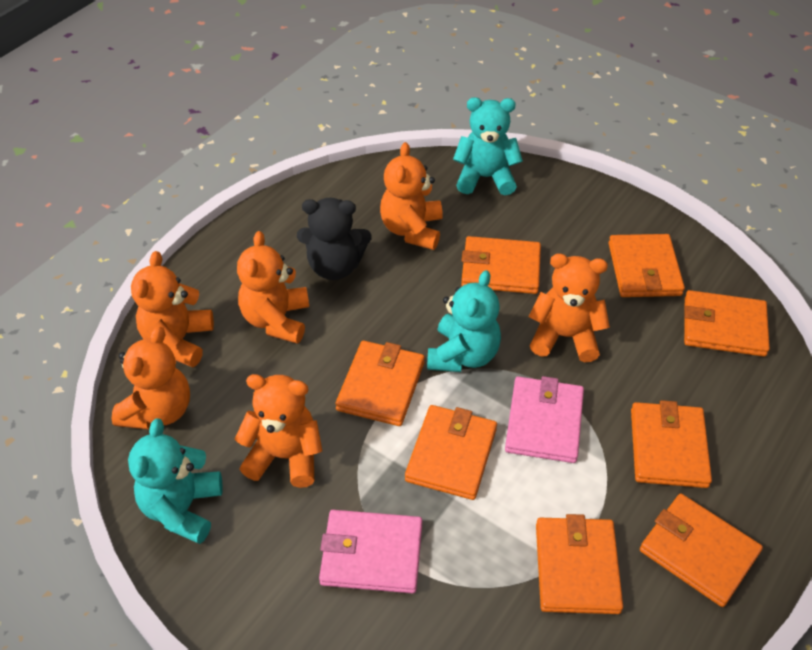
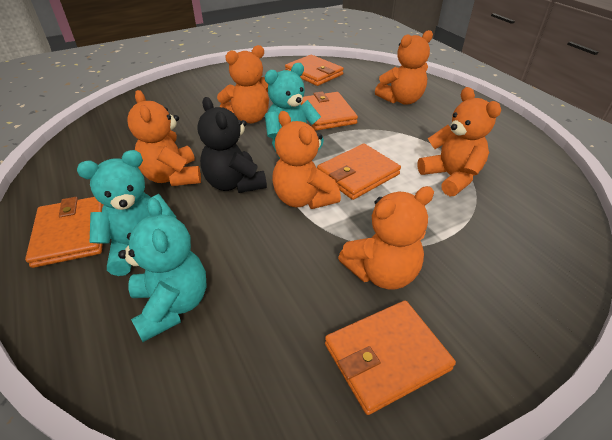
orange wallet: [335,341,425,426] [405,405,497,500] [461,236,541,294] [536,514,623,614] [609,234,685,297] [631,400,712,488] [640,494,763,607] [684,290,770,357] = 8 -> [25,197,104,268] [285,55,344,86] [301,91,358,131] [317,144,401,200] [325,301,456,415] = 5
pink wallet: [319,510,422,593] [505,376,584,463] = 2 -> none = 0

